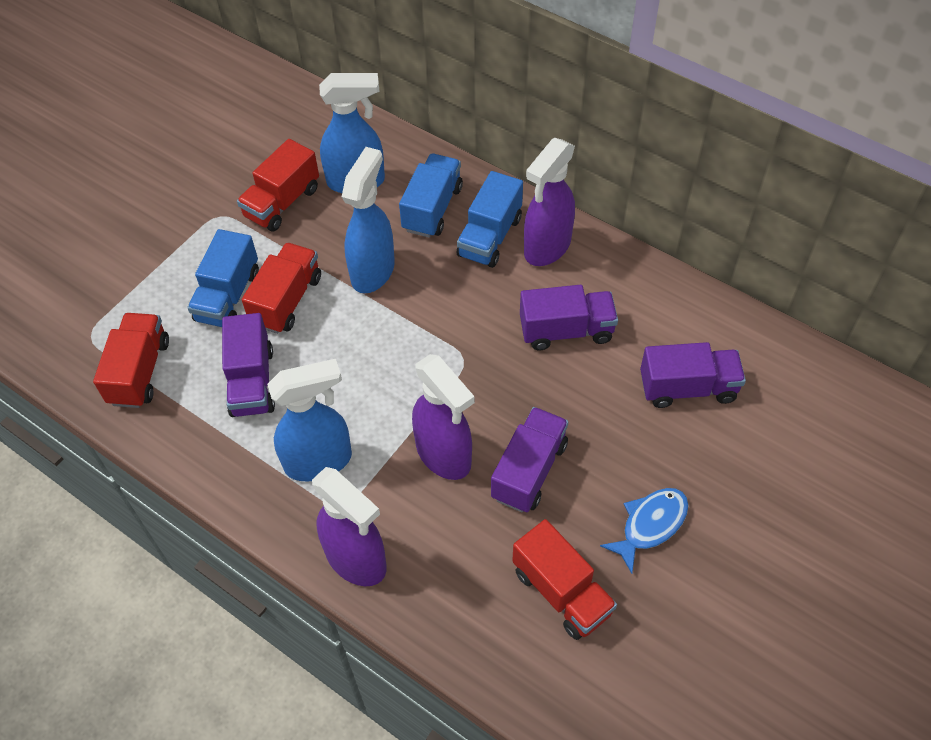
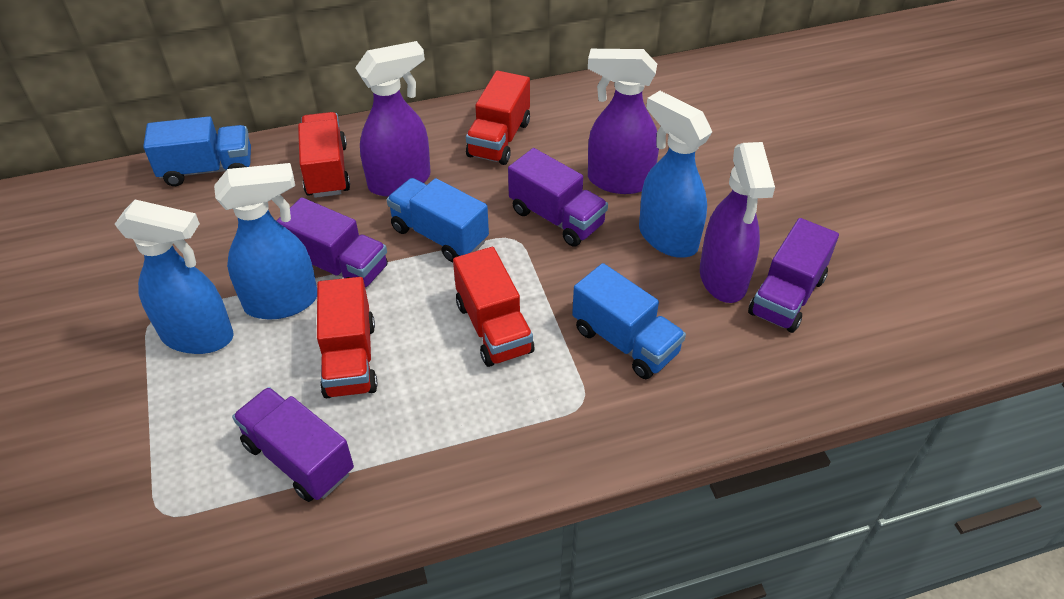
blue fish: [600,488,689,573] = 1 -> none = 0

